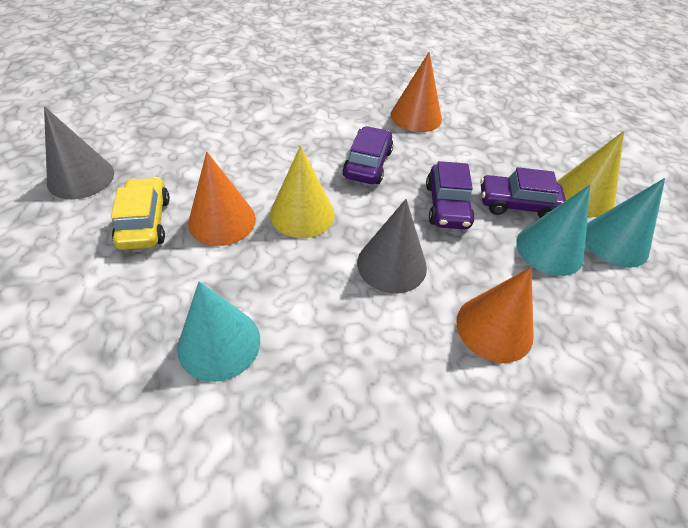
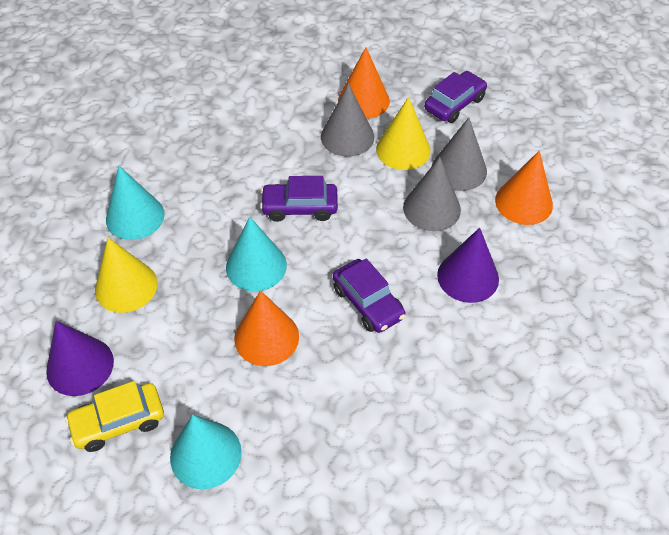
grey cone: [44,106,114,199] [357,199,427,294] = 2 -> [321,84,374,157] [403,157,461,231] [431,117,487,191] = 3
purple cone: none = 0 -> [46,321,114,396] [437,228,499,303] = 2

